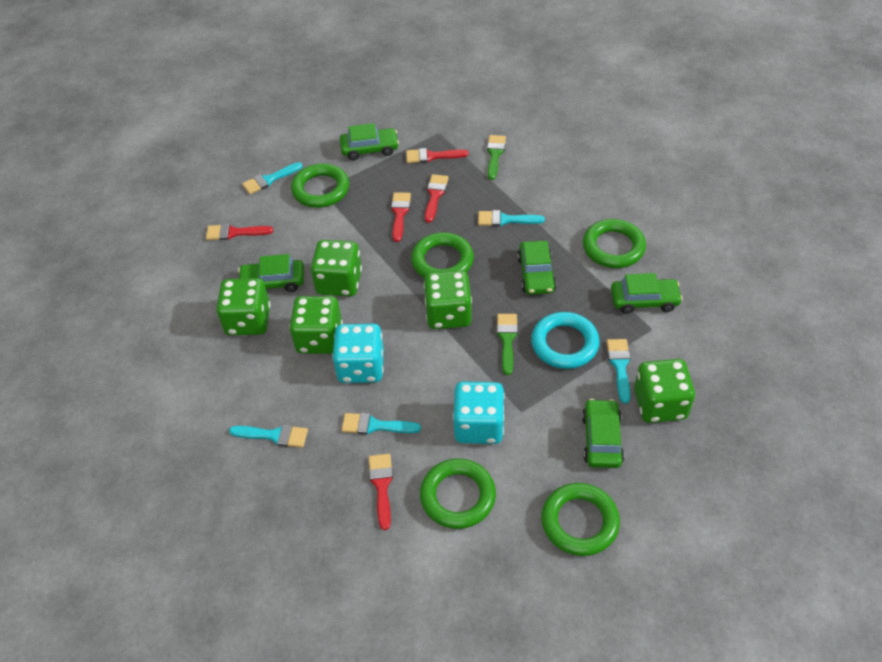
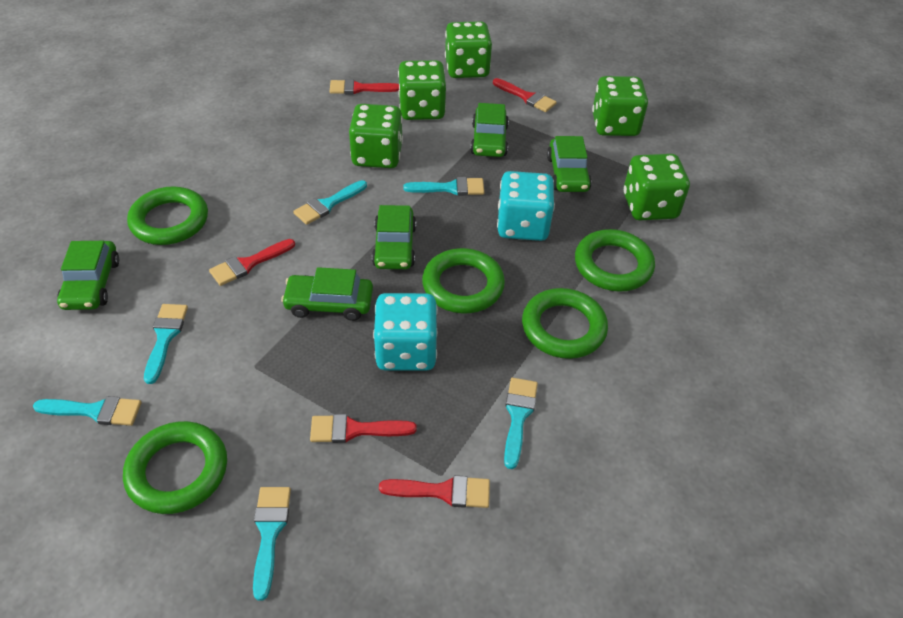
green brush: [487,135,506,180] [497,314,518,375] = 2 -> none = 0
turquoise brush: [229,425,308,448] [242,162,303,194] [341,413,421,435] [478,210,545,226] [607,339,631,404] = 5 -> [33,396,141,426] [144,304,188,384] [253,487,291,601] [293,180,367,225] [403,177,484,196] [504,378,538,469] = 6
turquoise ring: [531,312,599,369] = 1 -> none = 0

